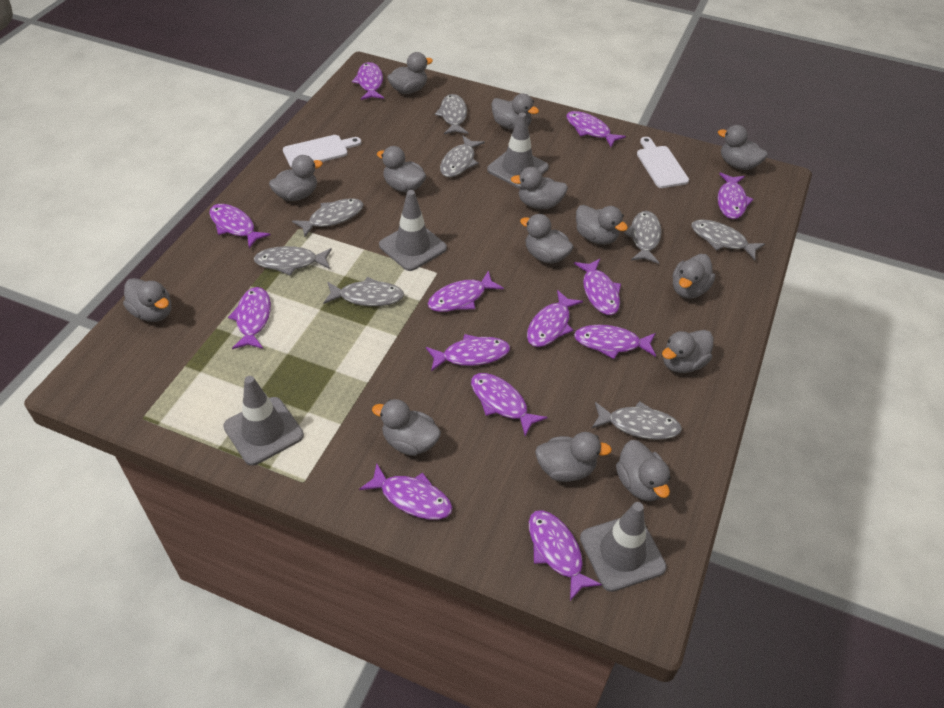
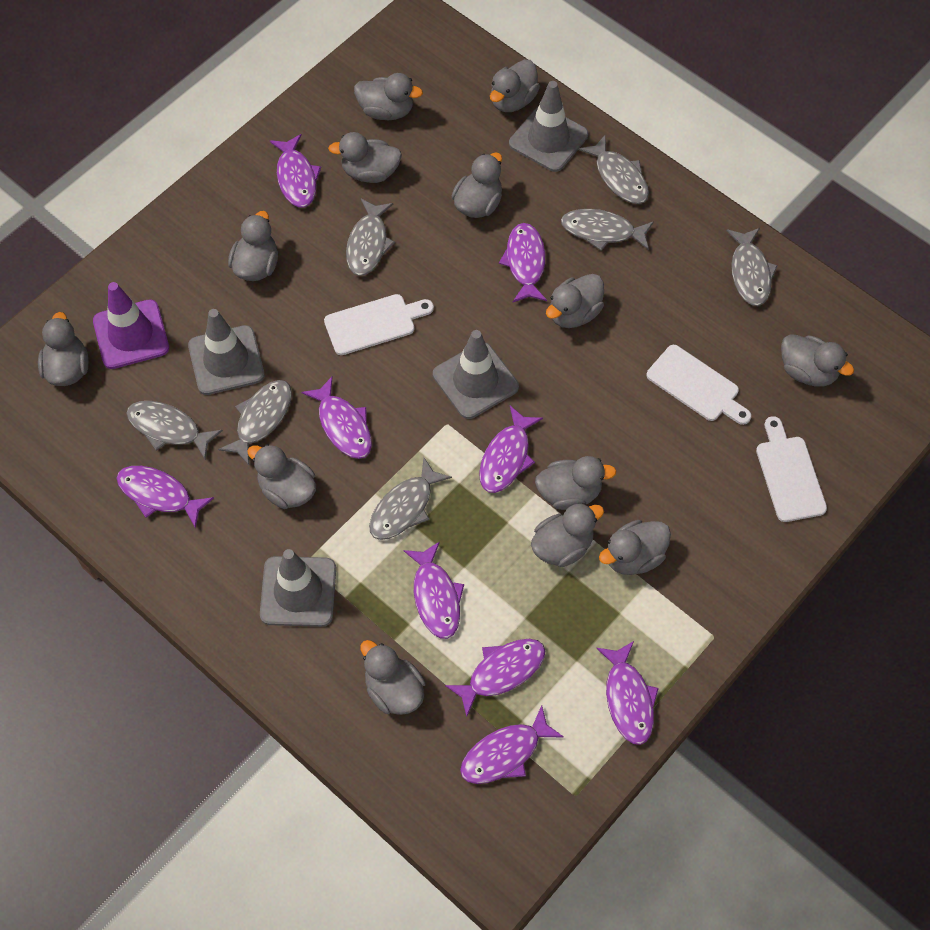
grey duck: [123,278,171,322] [269,155,323,201] [372,399,441,456] [377,146,426,193] [387,52,433,94] [491,93,539,130] [511,167,568,209] [520,214,573,264] [535,432,612,482] [576,205,628,245] [616,440,671,501] [662,330,714,373] [673,254,715,299] [718,125,768,170] = 14 -> [38,312,89,386] [228,211,278,281] [247,444,316,509] [328,132,402,183] [354,73,423,120] [360,640,425,715] [452,152,502,218] [490,59,540,112] [531,503,604,567] [535,456,616,510] [546,274,604,328] [599,520,671,575] [781,334,854,387] = 13
grey fish: [254,246,332,276] [292,198,364,237] [324,277,404,306] [435,94,468,134] [440,135,485,177] [591,401,682,440] [624,211,662,264] [691,219,765,260] = 8 -> [126,401,223,459] [218,380,292,465] [346,199,395,276] [369,457,452,540] [561,209,654,251] [578,135,649,204] [726,228,778,306] = 7
purple fish: [209,204,271,248] [228,287,271,349] [352,62,384,100] [359,464,453,520] [426,334,510,372] [428,270,504,312] [471,373,547,436] [527,290,583,347] [529,510,602,601] [566,111,626,147] [574,259,621,315] [574,325,656,359] [718,172,754,219] = 13 -> [116,466,214,529] [270,134,321,207] [301,377,372,459] [403,541,464,639] [445,639,545,717] [460,705,564,784] [479,406,543,493] [499,223,547,302] [596,641,659,745] = 9
purple traffic cone: none = 0 -> [93,282,169,369] = 1
white cutting board: [283,135,361,168] [637,137,689,188] = 2 -> [324,294,434,355] [647,345,751,425] [756,416,827,522] = 3

